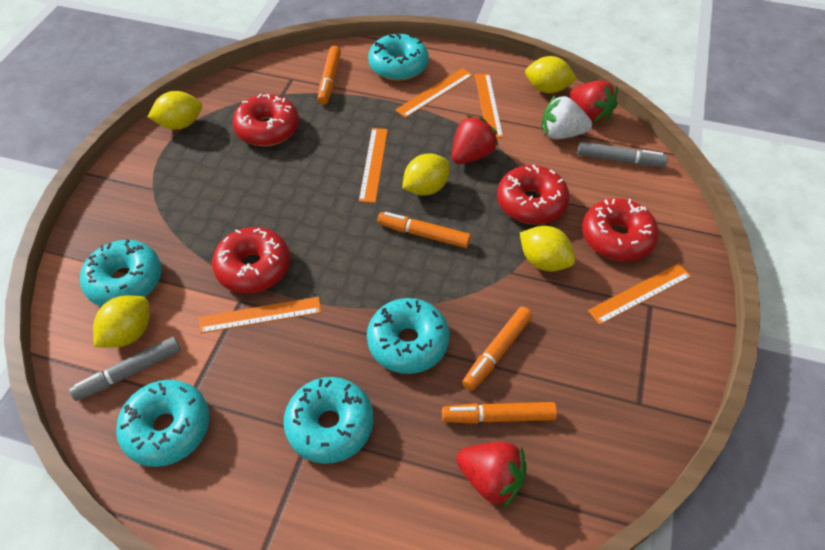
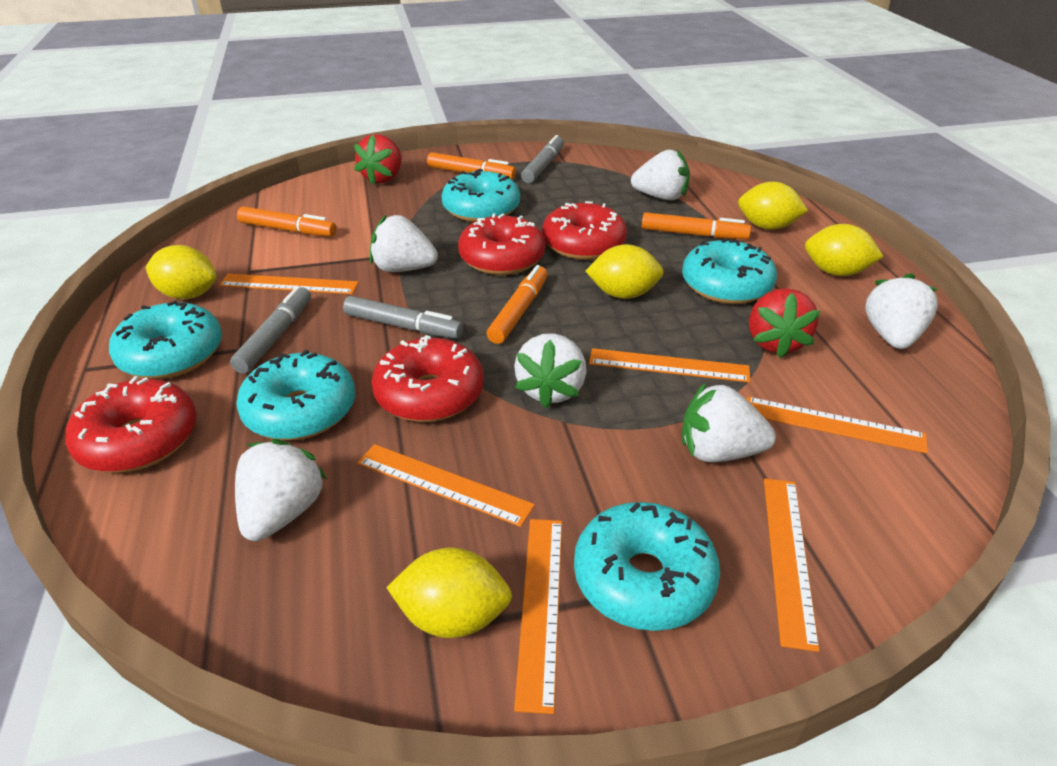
grey marker: [69,337,181,401] [577,141,668,167] = 2 -> [230,286,311,374] [343,296,463,339] [521,135,564,183] = 3
orange ruler: [199,297,321,333] [359,128,388,203] [395,68,473,118] [475,74,503,138] [588,263,691,325] = 5 -> [219,274,359,294] [357,444,535,527] [514,519,562,714] [589,348,750,383] [746,397,928,453] [764,479,820,652] = 6
red strawberry: [452,115,498,164] [456,442,527,507] [570,81,618,123] = 3 -> [354,134,402,185] [749,288,820,358] = 2
white strawberry: [542,95,592,139] = 1 -> [235,439,328,541] [370,215,438,272] [514,333,587,408] [631,150,690,201] [682,382,776,462] [865,273,938,349] = 6

